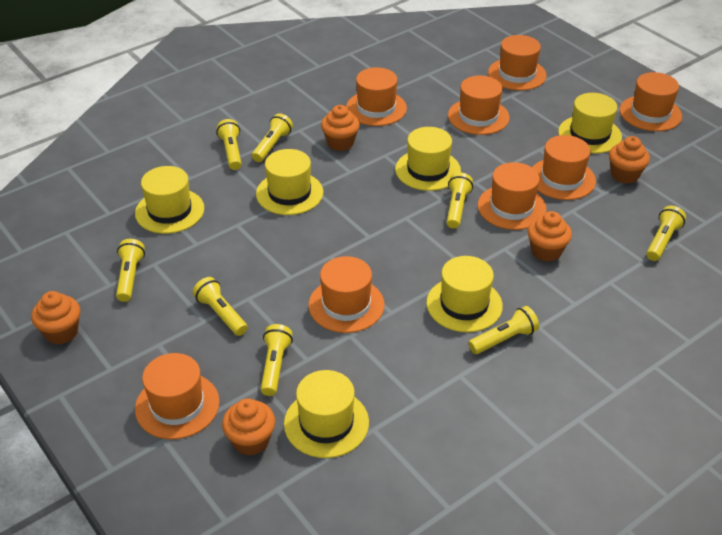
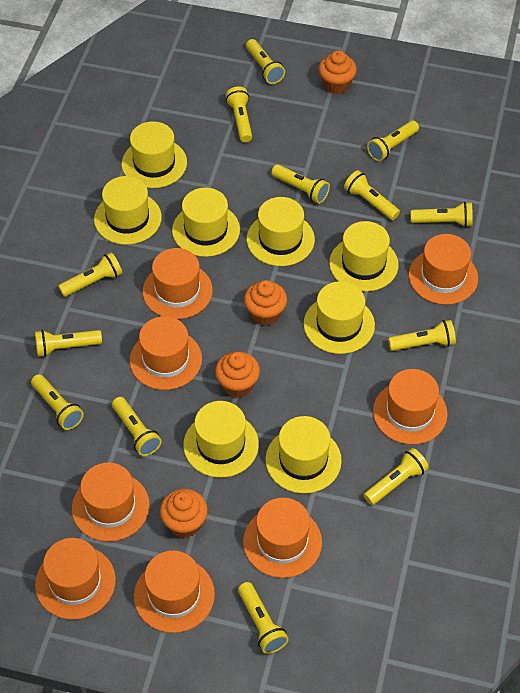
orange cupcake: [31,291,80,345] [222,398,275,456] [321,105,360,151] [528,211,572,262] [609,136,650,184] = 5 -> [160,489,208,538] [215,351,260,398] [244,280,287,326] [318,50,357,94] = 4
yellow flashlight: [116,239,145,302] [193,277,248,336] [216,119,242,170] [252,113,293,162] [261,324,293,396] [446,172,473,229] [468,306,539,354] [646,206,686,261] = 8 -> [31,374,84,430] [35,330,102,357] [58,252,122,297] [112,397,162,456] [226,86,252,142] [238,582,289,654] [246,39,285,84] [271,164,330,204] [344,170,400,220] [364,448,429,505] [367,120,419,161] [388,320,456,351] [411,202,473,227] = 13
yellow hat: [135,166,204,234] [256,149,323,215] [284,370,369,458] [395,127,461,191] [426,256,503,332] [558,93,622,154] = 6 -> [94,176,162,245] [122,121,187,188] [172,188,240,257] [183,401,259,478] [247,197,315,266] [265,416,342,494] [304,281,375,354] [329,221,398,292] = 8

